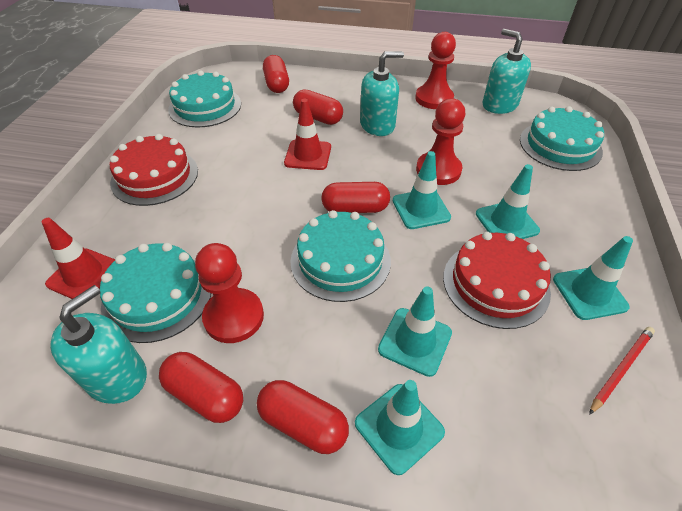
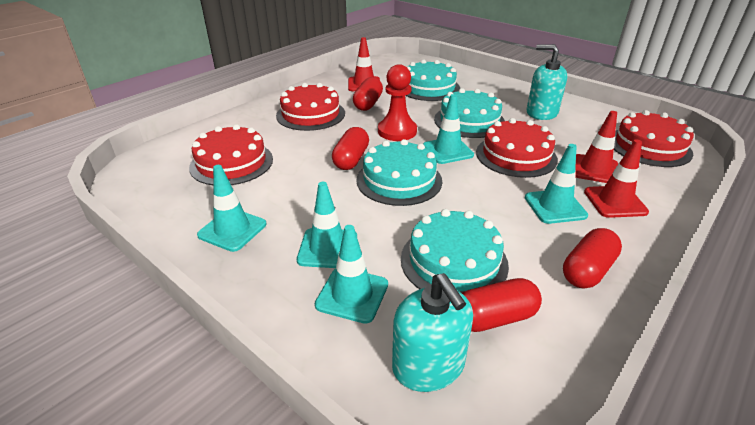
red cake: [110,134,198,206] [443,232,551,329] = 2 -> [189,124,273,185] [276,83,345,131] [476,118,558,178] [614,110,694,167] = 4
red capsule: [159,352,243,423] [257,380,349,454] [263,55,289,93] [293,89,343,125] [321,182,390,213] = 5 -> [332,127,369,170] [353,77,383,111] [462,278,542,332] [563,228,622,289] = 4
red pawn: [195,243,264,343] [415,32,456,109] [416,98,465,185] = 3 -> [378,64,417,141] = 1
red pencil: [589,327,655,415] = 1 -> none = 0
red traffic cone: [42,218,115,299] [284,99,331,170] = 2 -> [348,37,380,91] [575,111,618,183] [584,139,649,218] = 3
turquoise soap dispenser: [50,285,147,404] [360,51,404,136] [483,29,531,114] = 3 -> [392,273,473,392] [527,44,568,120] = 2

